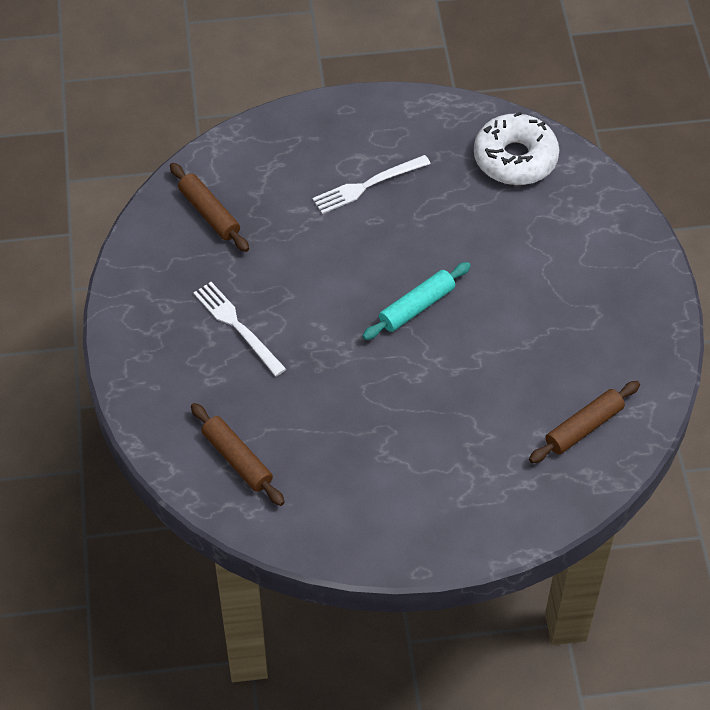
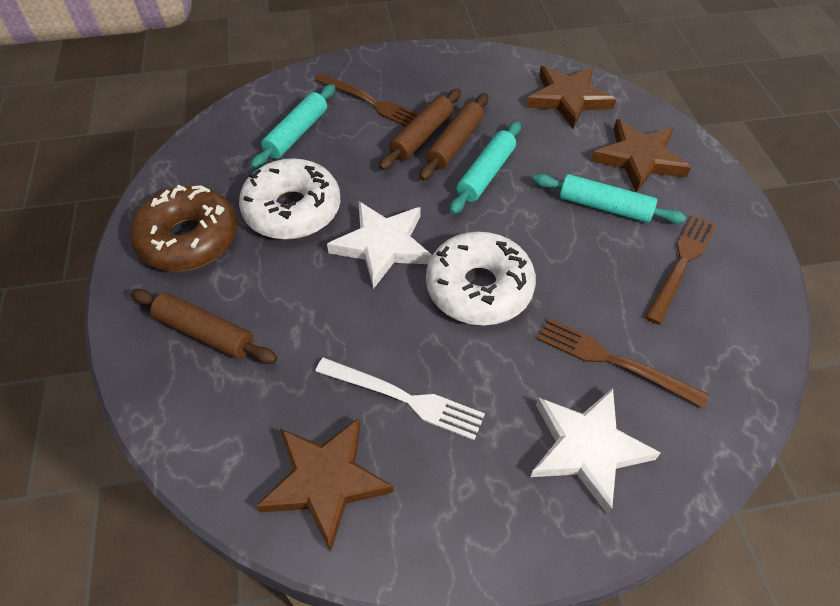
brown donut: none = 0 -> [130,185,237,271] = 1
brown fork: none = 0 -> [315,73,418,127] [537,318,709,408] [645,215,717,325] = 3
brown star: none = 0 -> [256,418,394,551] [526,66,616,129] [591,119,691,192] = 3
turquoise rolling pin: [362,262,471,340] = 1 -> [251,84,335,170] [450,121,521,214] [533,174,686,224] = 3
white donut: [474,112,559,185] = 1 -> [239,158,340,240] [426,231,536,325] = 2
white fork: [193,282,286,376] [312,155,431,214] = 2 -> [315,357,485,440] = 1
white star: none = 0 -> [327,201,432,289] [530,388,661,515] = 2

